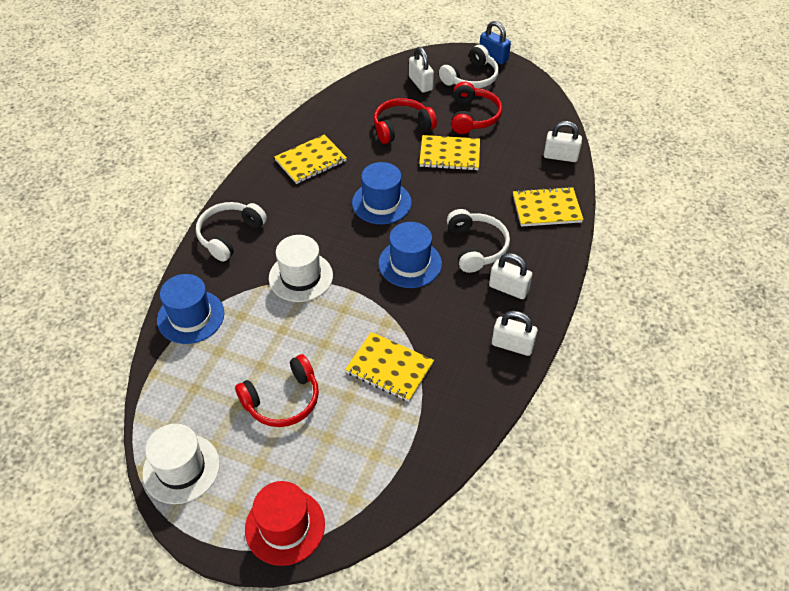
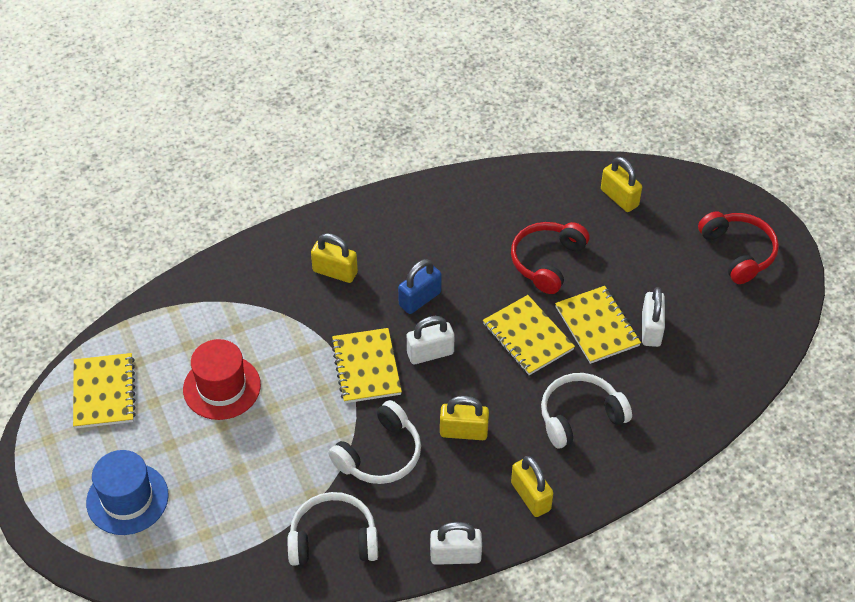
blue hat: [157,274,224,344] [352,162,412,224] [378,222,442,288] = 3 -> [86,450,169,535] = 1
red headphones: [235,354,319,427] [374,98,437,144] [451,82,503,134] = 3 -> [511,222,589,294] [698,211,779,284] = 2
white hat: [142,424,220,504] [269,235,333,302] = 2 -> none = 0
white padlock: [409,47,434,93] [489,253,533,299] [492,311,538,356] [544,121,582,162] = 4 -> [407,316,455,364] [430,522,482,565] [642,287,665,347] = 3
yellow padlock: none = 0 -> [311,233,358,283] [440,396,489,440] [511,456,553,517] [601,157,642,212] = 4

